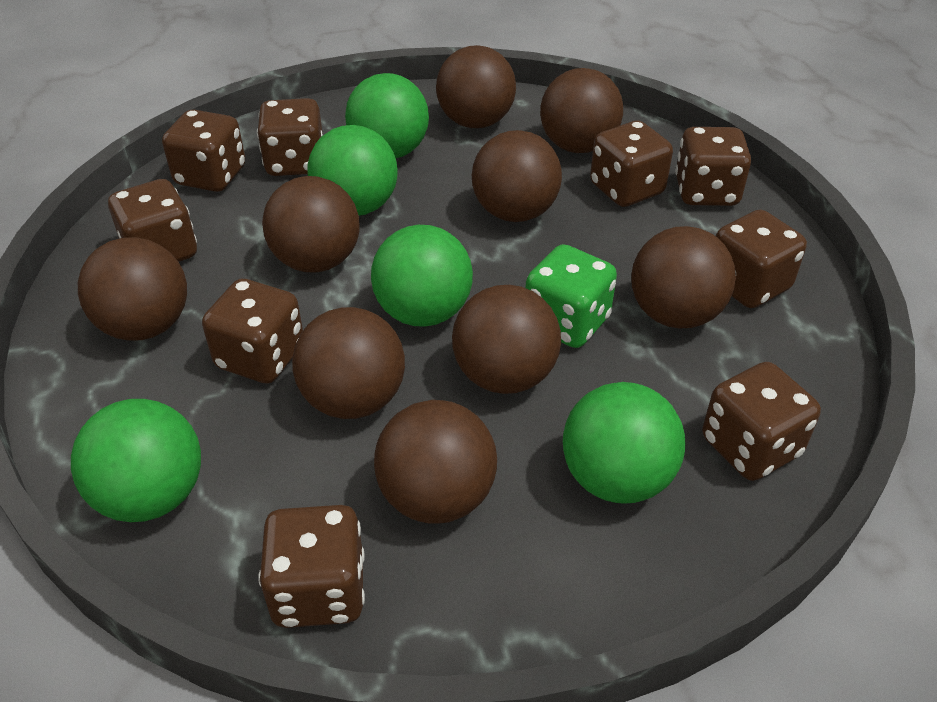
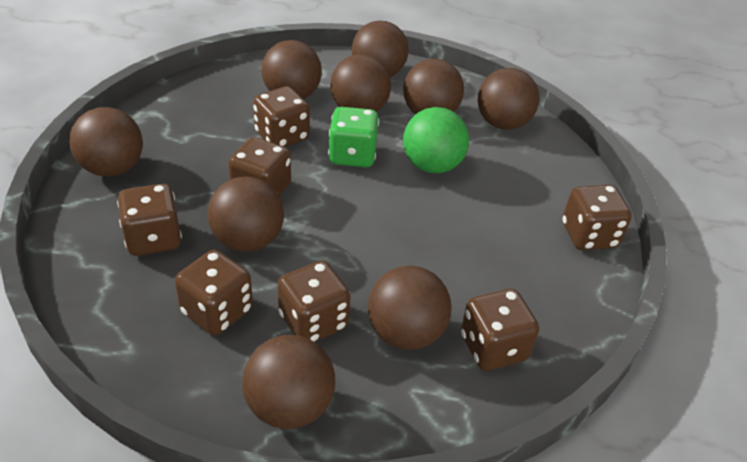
brown dice: [108,179,197,262] [162,109,245,192] [202,279,303,384] [257,98,323,176] [258,505,365,628] [590,121,673,207] [675,127,751,206] [702,362,821,481] [716,210,807,308] = 9 -> [117,184,182,256] [175,250,253,335] [228,137,291,196] [253,86,310,147] [277,261,351,342] [461,289,539,371] [562,185,632,250] = 7
green ball: [71,399,201,522] [307,125,398,216] [345,73,429,158] [371,225,473,327] [563,382,685,504] = 5 -> [403,107,469,173] = 1

